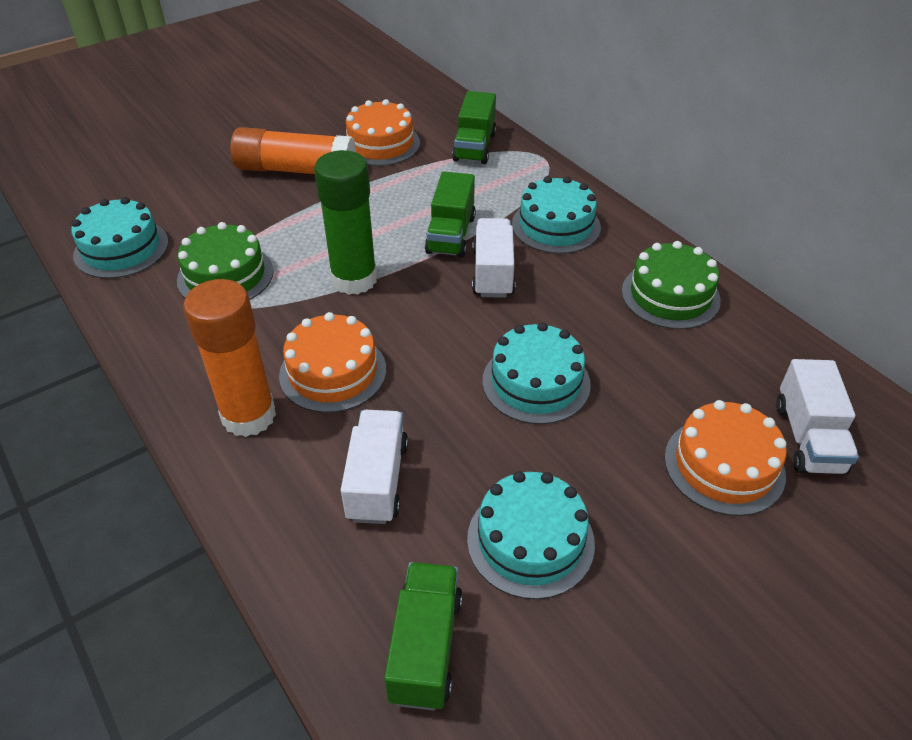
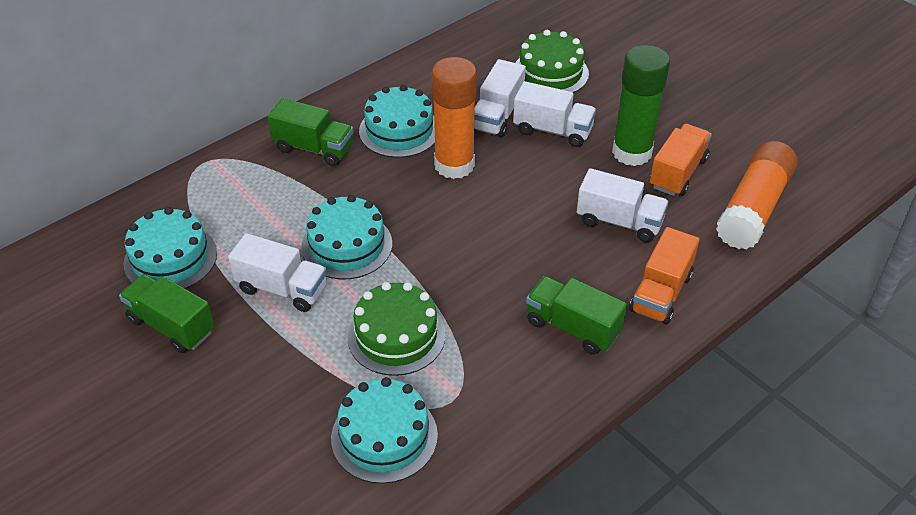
orange cake: [279,312,386,413] [345,99,420,166] [664,400,787,516] = 3 -> none = 0
orange truck: none = 0 -> [629,227,700,325] [650,124,712,196] = 2
white truck: [341,410,408,524] [472,218,516,298] [776,359,859,475] = 3 -> [228,233,327,312] [474,59,526,138] [513,81,596,147] [577,168,669,242] = 4

